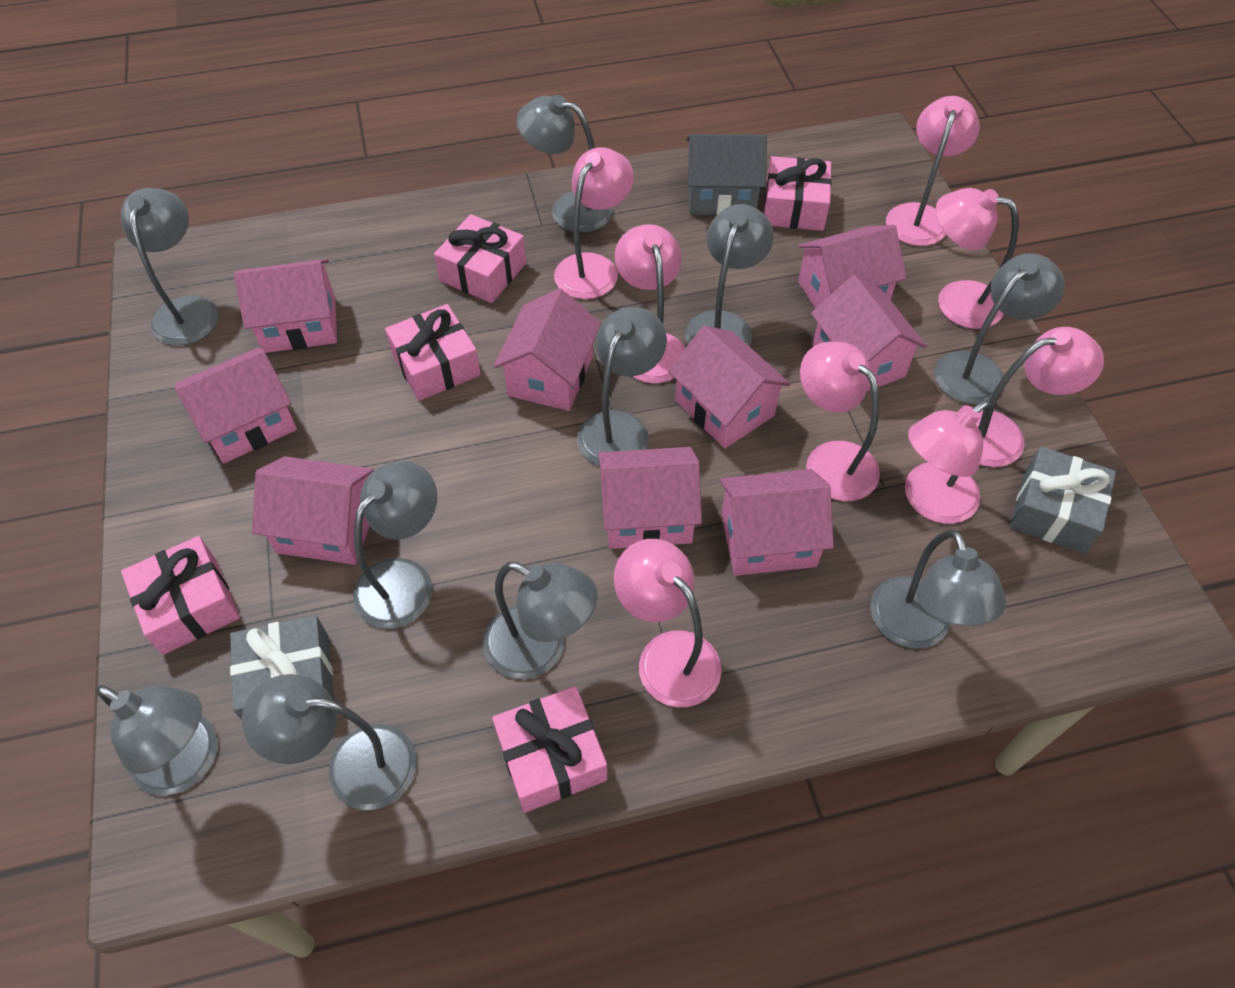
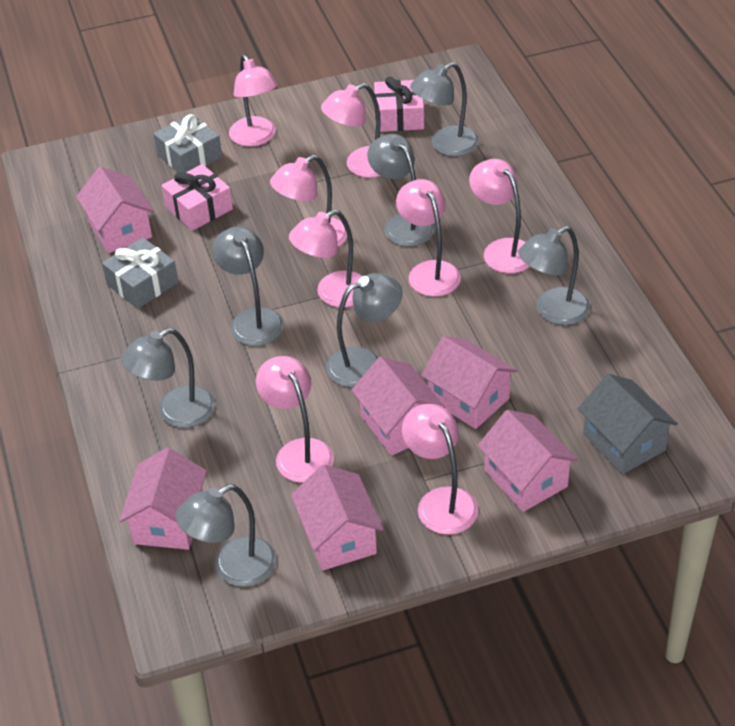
grey lamp: [96,685,218,796] [121,188,218,346] [242,674,417,810] [353,461,437,629] [483,562,597,679] [516,95,612,233] [577,307,667,466] [685,204,774,346] [870,530,1006,648] [934,253,1065,404] = 10 -> [121,328,215,428] [176,484,277,587] [213,226,284,346] [326,273,402,387] [367,134,435,247] [410,62,479,156] [518,226,590,325] = 7
pink gift: [121,536,240,655] [385,304,481,401] [434,214,526,303] [492,686,607,813] [764,156,832,231] = 5 -> [161,164,233,231] [374,77,424,132] = 2
pink house: [175,347,297,464] [234,259,337,353] [252,456,374,565] [494,288,601,411] [598,447,702,549] [668,325,791,448] [719,469,834,576] [798,225,907,308] [811,275,927,391] = 9 -> [76,167,154,253] [119,447,207,550] [291,465,383,571] [352,357,445,456] [421,336,517,429] [477,410,578,512] = 6

